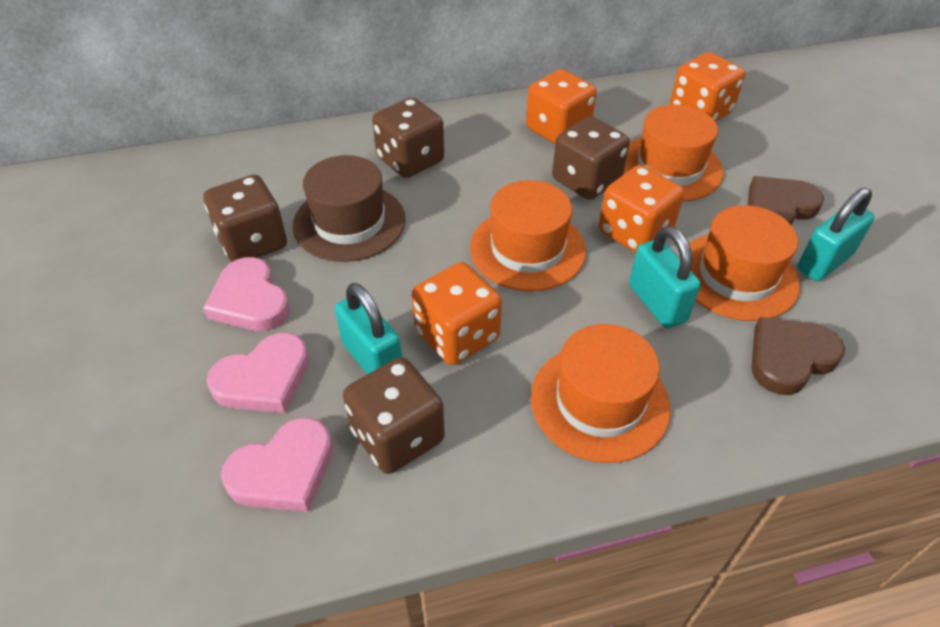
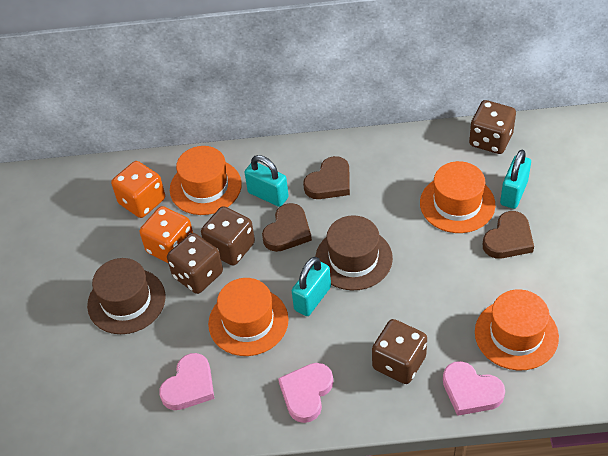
brown hat: [293,155,406,262] = 1 -> [87,258,166,334] [315,215,393,290] = 2
brown heart: [748,176,824,225] [751,317,845,395] = 2 -> [262,203,312,252] [303,156,350,199] [483,211,534,259] = 3
orange dice: [412,262,502,365] [526,69,597,144] [599,165,684,253] [670,52,745,122] = 4 -> [111,161,165,218] [140,206,193,263] = 2

